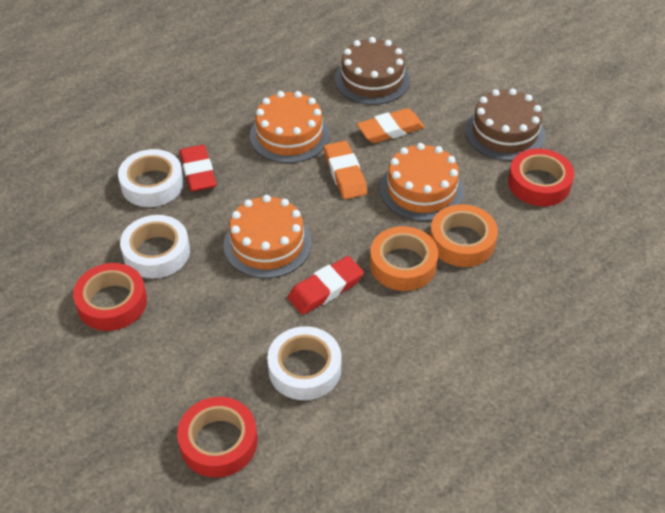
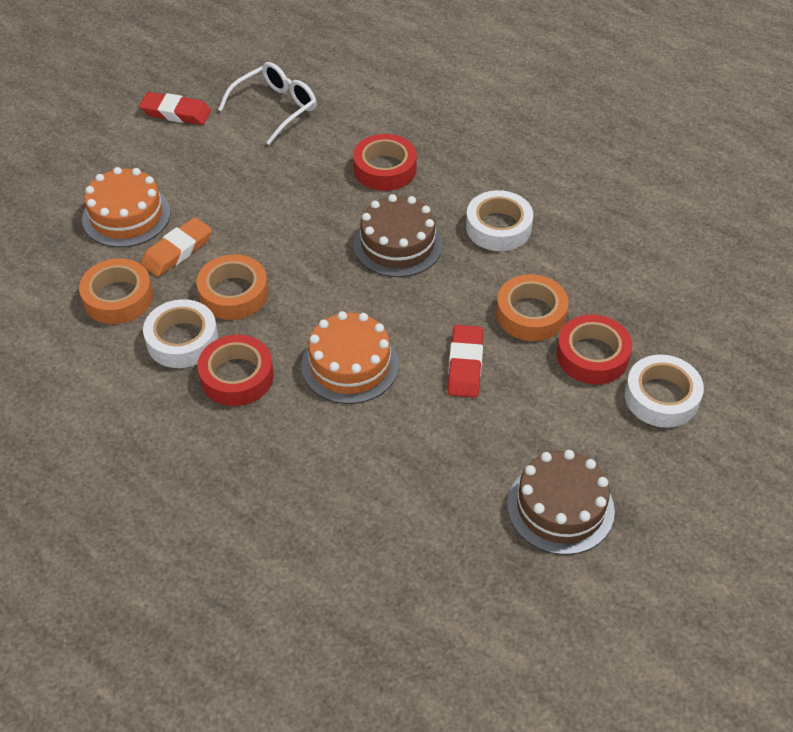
orange cake: [223,195,312,278] [250,91,329,163] [380,143,464,221] = 3 -> [82,167,171,247] [301,311,399,404] = 2
orange eraser: [324,141,367,199] [357,108,424,143] = 2 -> [141,217,212,277] = 1
orange tape: [370,226,438,291] [430,204,498,267] = 2 -> [79,258,153,324] [196,254,268,320] [496,274,568,341] = 3
white glasses: none = 0 -> [218,62,317,145] = 1

